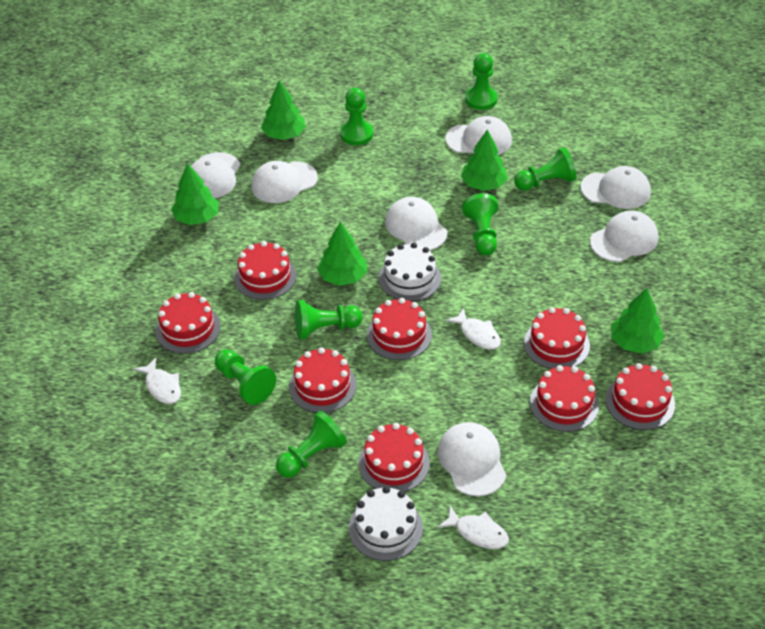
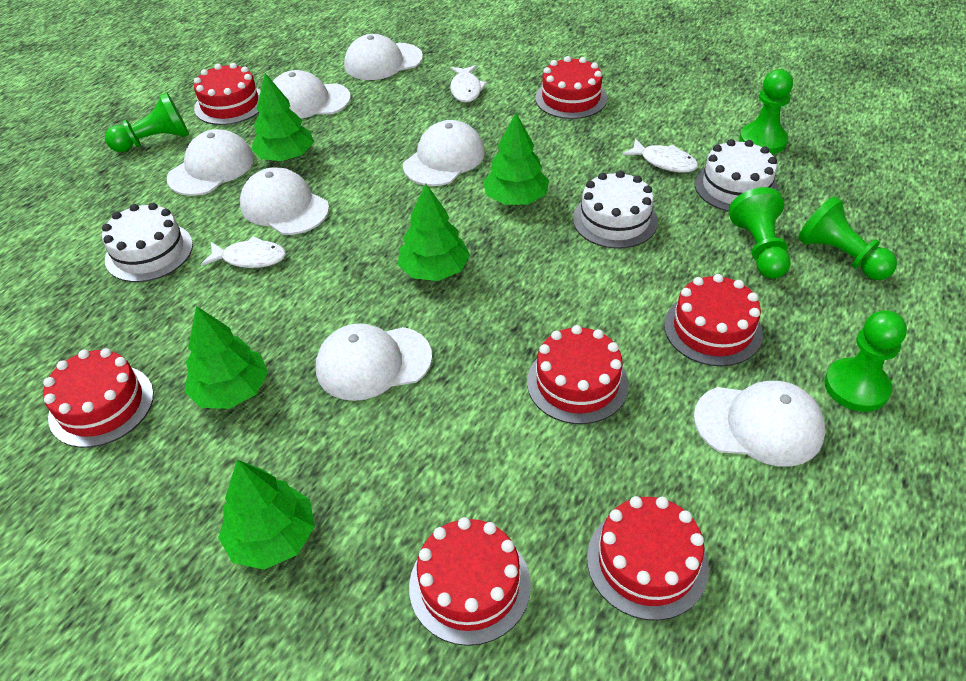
green pawn: [215,349,276,405] [276,411,347,478] [295,300,363,339] [340,88,373,145] [462,193,498,255] [465,53,498,110] [514,147,576,191] = 7 -> [105,92,189,152] [729,187,790,279] [739,69,793,154] [798,196,897,280] [824,310,907,412] = 5
red cake: [156,292,220,354] [234,241,296,300] [289,347,357,413] [359,423,430,492] [367,298,432,360] [524,307,590,369] [530,365,599,432] [606,363,675,430] = 8 -> [43,348,154,448] [194,63,261,125] [409,517,531,646] [527,325,629,424] [535,56,607,119] [587,496,709,621] [664,274,763,366] = 7
white cake: [349,486,423,561] [379,243,441,301] = 2 -> [102,203,193,282] [573,171,658,249] [694,139,778,212] = 3

